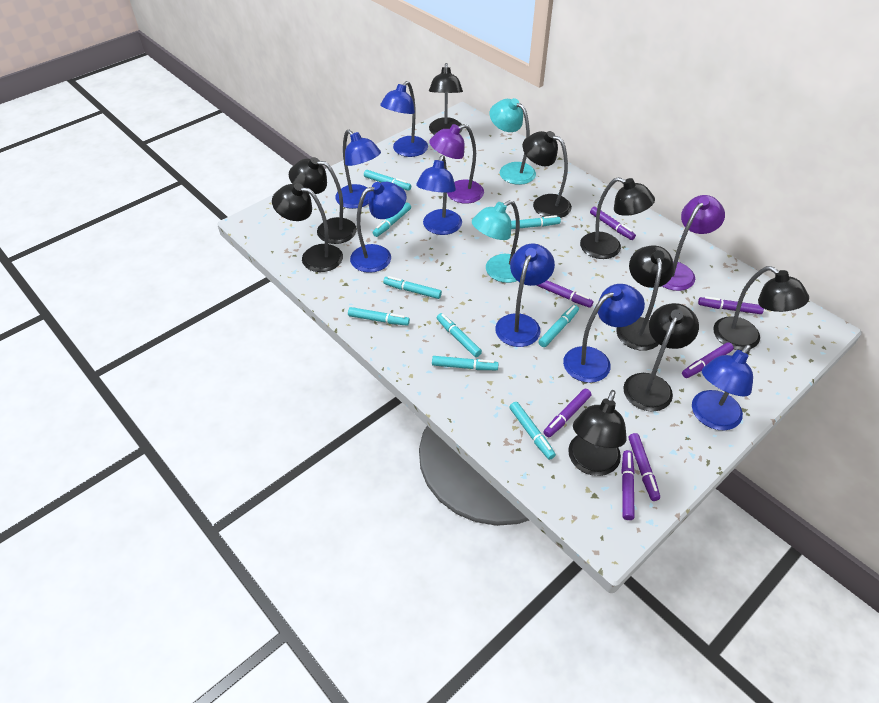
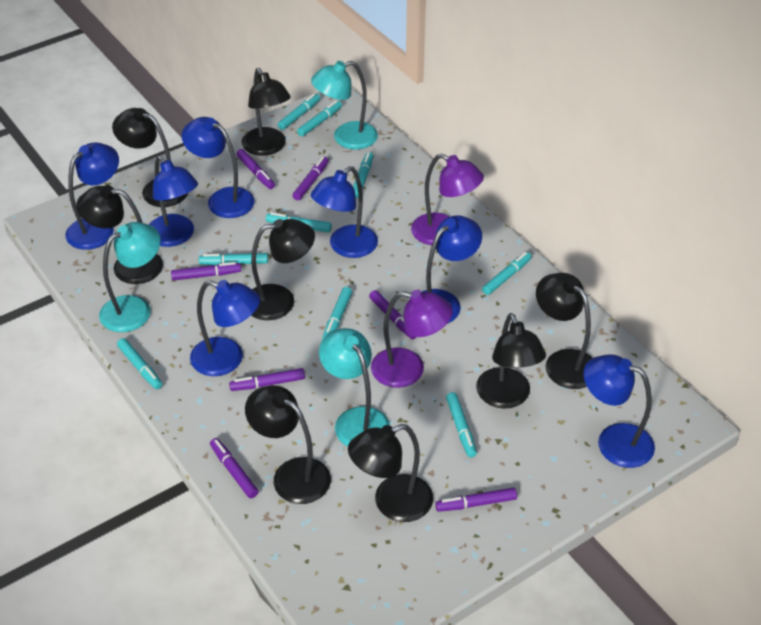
black lamp: [272,183,343,272] [289,157,357,244] [429,63,463,135] [523,131,572,218] [568,390,627,476] [580,177,655,259] [616,245,674,351] [624,303,699,412] [713,266,809,350] = 9 -> [76,185,163,284] [112,108,188,207] [241,68,291,156] [245,385,331,504] [251,219,315,320] [348,424,433,522] [476,313,546,409] [536,273,593,389] = 8
turquoise lamp: [472,200,520,283] [490,98,536,185] = 2 -> [99,222,161,332] [311,61,378,149] [319,328,390,447] = 3

